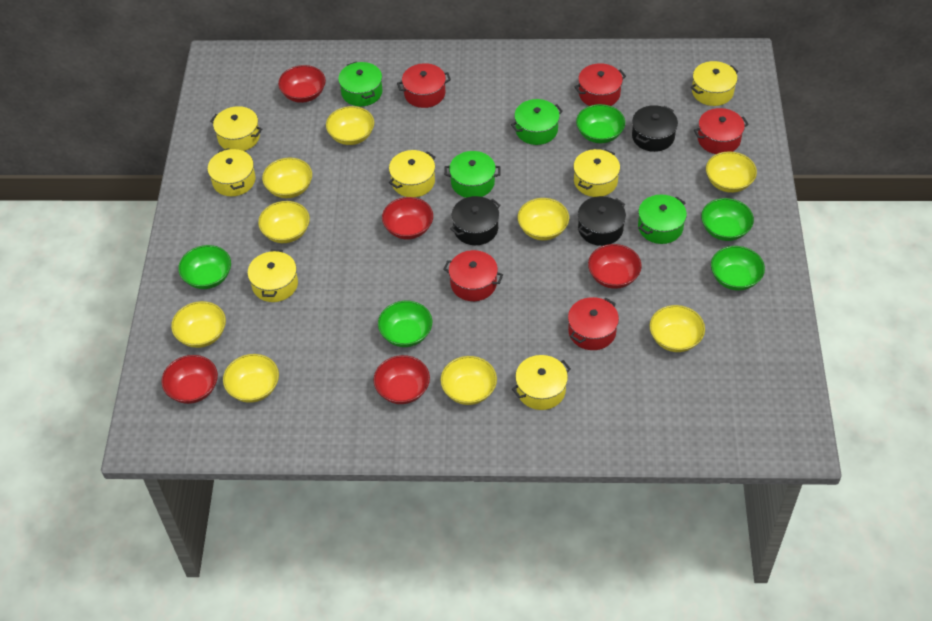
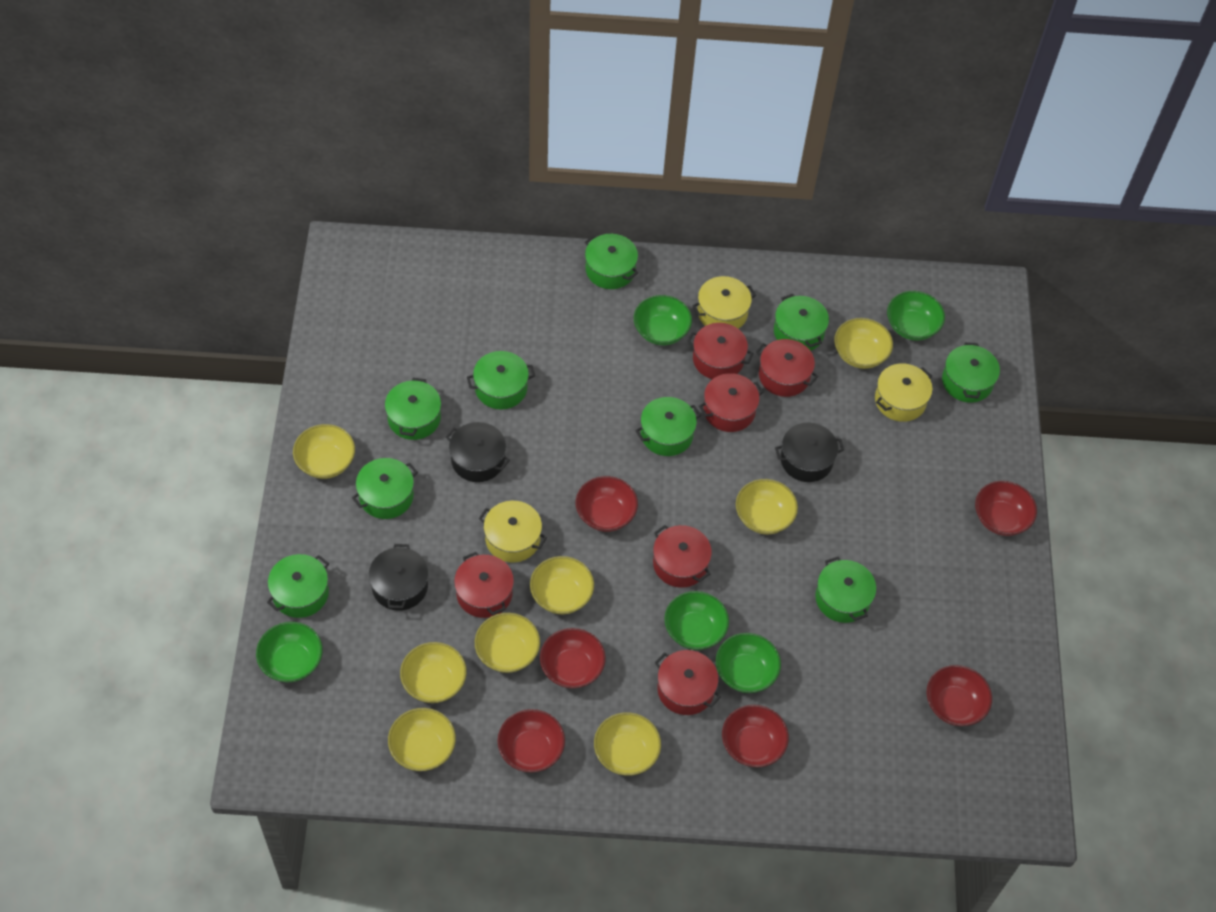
green pot: [338,62,383,106] [444,151,501,198] [511,99,563,145] [638,195,687,244] = 4 -> [267,554,329,618] [352,458,418,519] [385,378,441,440] [467,351,535,410] [585,234,638,289] [635,397,701,456] [774,294,829,351] [815,557,876,623] [942,342,1000,403] = 9
red bowl: [161,355,218,404] [278,65,326,103] [374,355,430,404] [382,197,433,239] [588,244,642,289] = 5 -> [498,709,565,773] [540,628,606,689] [576,476,638,532] [722,705,789,767] [927,665,992,726] [975,481,1037,536] = 6
red pot: [397,63,451,108] [443,250,503,301] [568,297,619,350] [575,63,626,106] [694,108,749,154] = 5 -> [454,552,514,618] [653,525,712,588] [655,650,721,715] [687,323,753,379] [699,373,764,432] [756,339,818,397] = 6
yellow bowl: [171,301,226,348] [223,354,279,403] [258,201,310,243] [262,157,312,198] [326,106,374,145] [440,356,497,405] [518,198,569,240] [650,305,705,352] [706,151,757,193] = 9 -> [293,424,355,479] [388,708,456,771] [400,642,467,703] [475,613,540,673] [530,556,594,614] [594,712,661,776] [736,479,798,534] [834,318,893,369] = 8
yellow pot: [208,148,256,196] [210,106,262,151] [248,250,298,302] [389,150,435,197] [512,355,571,410] [573,149,620,197] [691,61,739,106] = 7 -> [479,501,547,562] [693,276,756,329] [875,364,933,422] = 3

